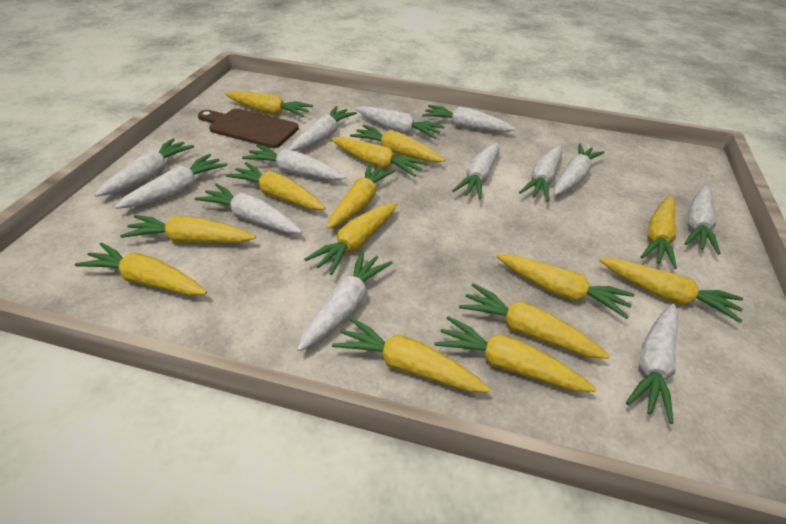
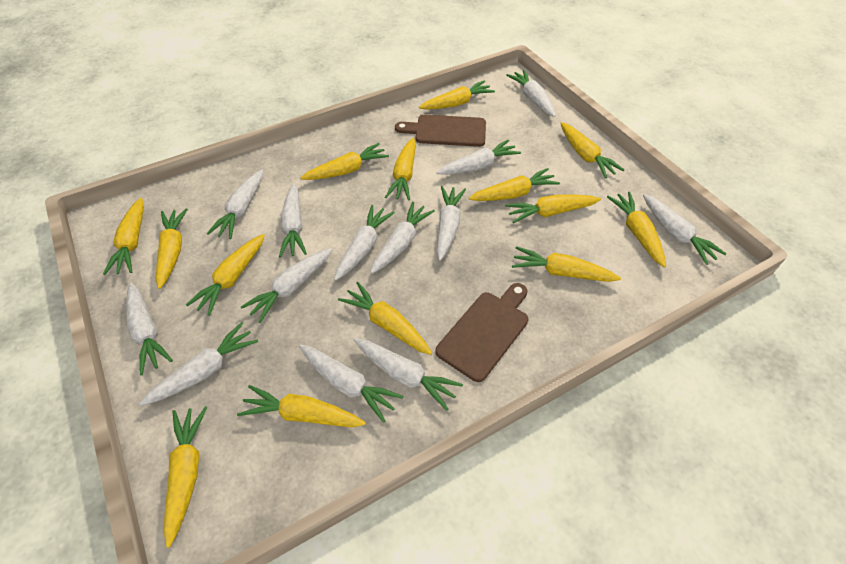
brown cutting board: [198,108,299,148] = 1 -> [395,115,486,147] [435,283,528,382] = 2

